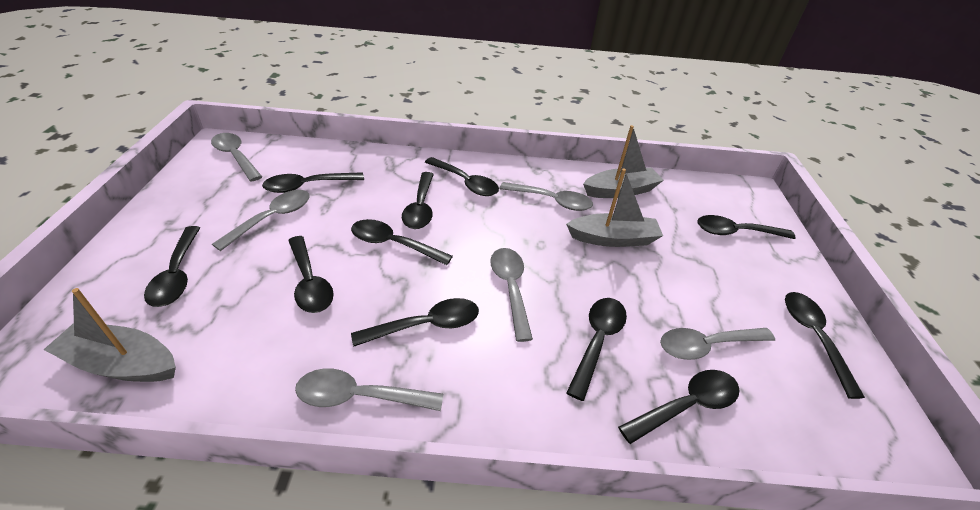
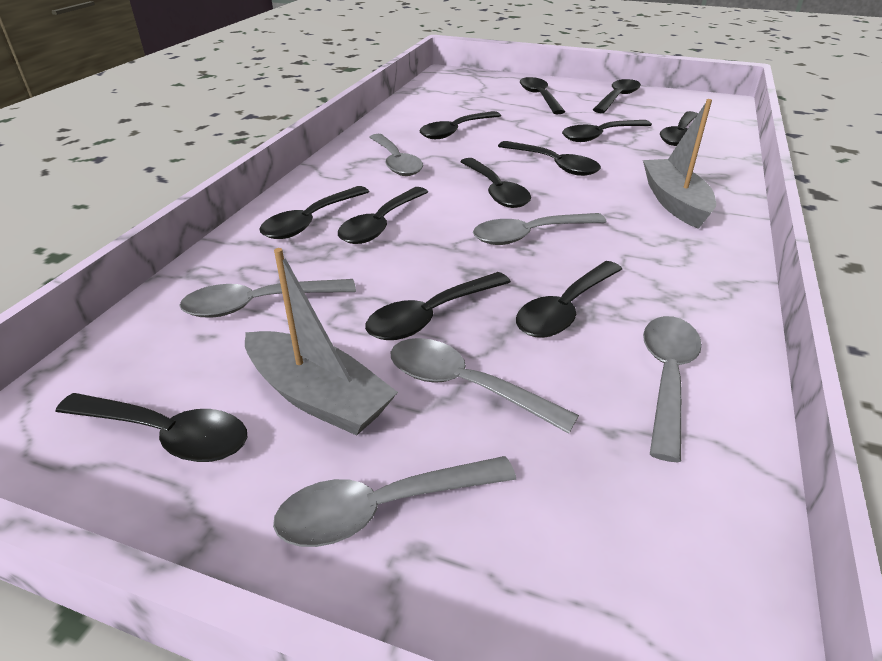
black spoon: [144,226,201,307] [262,172,364,193] [288,236,334,313] [351,219,453,265] [351,298,479,347] [402,172,434,229] [425,157,499,196] [566,298,627,401] [618,370,740,444] [697,215,796,239] [785,292,865,399] = 11 -> [55,393,247,462] [259,186,369,239] [338,187,428,244] [365,272,511,340] [419,111,501,139] [460,158,531,208] [498,141,601,176] [516,261,622,338] [520,77,565,114] [562,120,652,142] [593,79,641,113] [660,111,698,146] = 12
grey boat: [44,288,176,382] [566,168,663,247] [583,125,664,198] = 3 -> [245,248,398,436] [643,99,716,229] = 2

